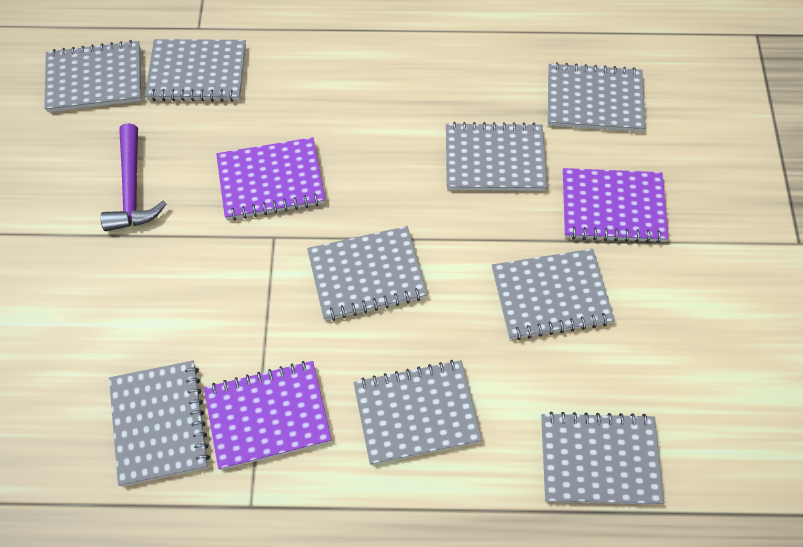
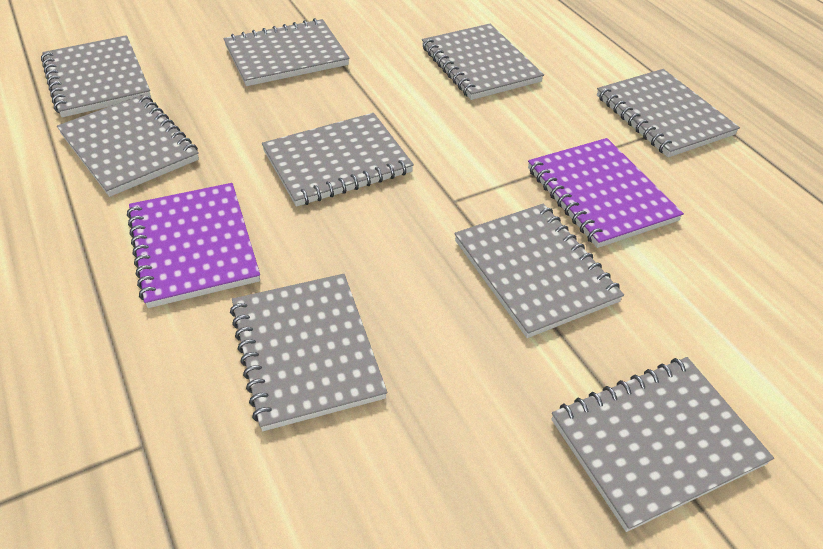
purple hammer: [100,123,166,231] = 1 -> none = 0
purple notebook: [204,361,332,470] [216,137,325,220] [562,168,669,243] = 3 -> [127,183,260,308] [528,138,684,248] = 2

